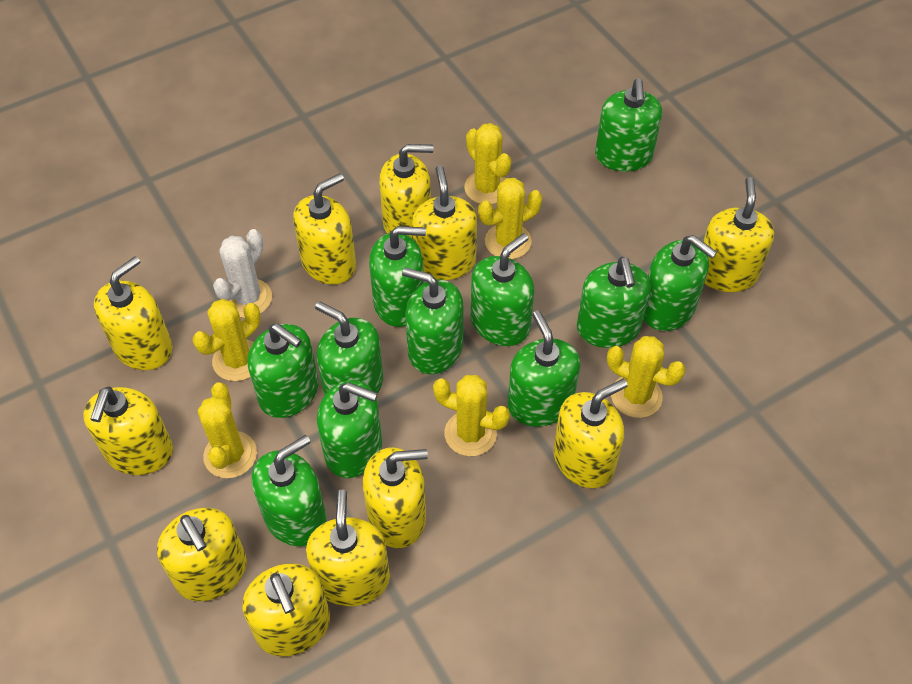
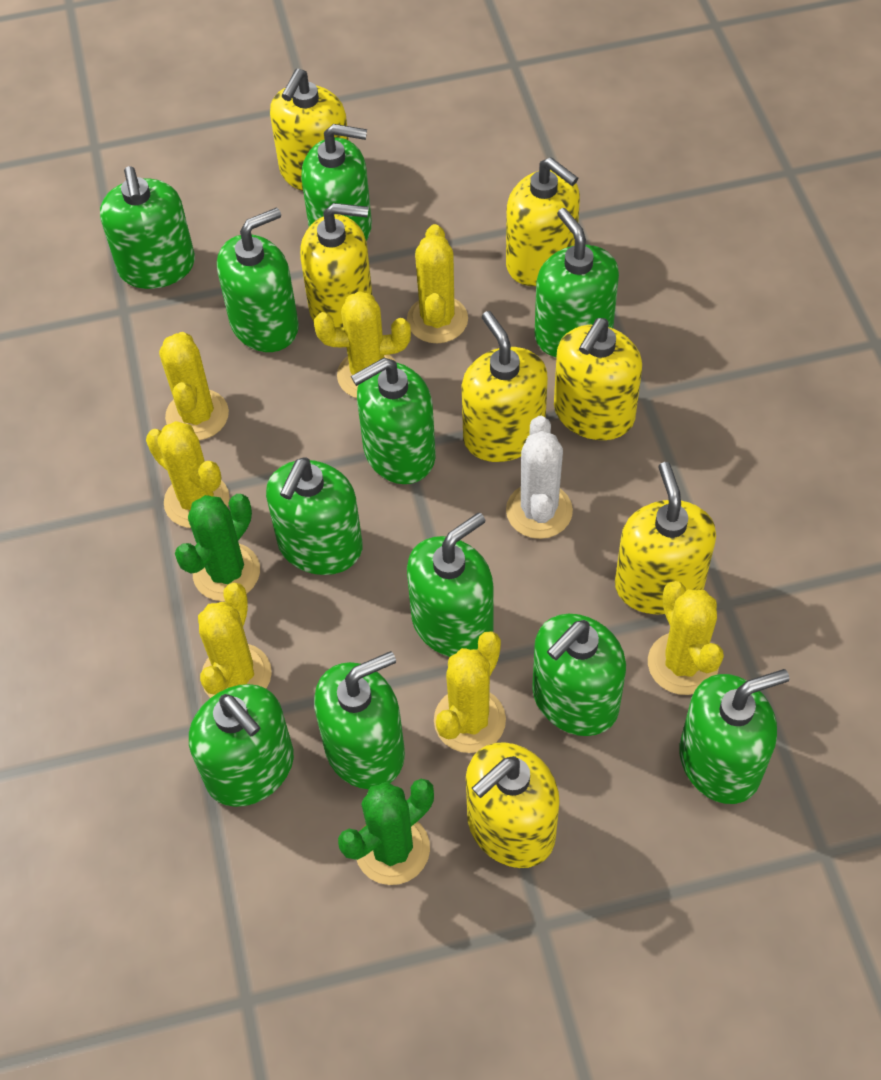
green cactus: none = 0 -> [175,494,260,601] [338,779,434,885] = 2
yellow cactus: [193,299,261,381] [198,382,257,478] [433,375,510,456] [464,123,511,204] [478,178,542,259] [607,336,686,418] = 6 -> [146,421,229,528] [159,332,229,440] [198,583,272,698] [314,291,411,398] [407,224,468,343] [434,631,506,753] [648,581,724,695] = 7
yellow soap dispenser: [83,387,173,475] [94,256,173,370] [157,508,247,601] [242,563,330,656] [293,173,356,284] [306,490,390,606] [363,447,428,548] [379,144,434,239] [412,165,477,280] [553,379,628,488] [703,177,774,292] = 11 -> [270,69,349,191] [300,203,372,327] [462,311,548,462] [466,742,560,868] [506,157,580,286] [554,318,642,440] [615,462,716,614] = 7

